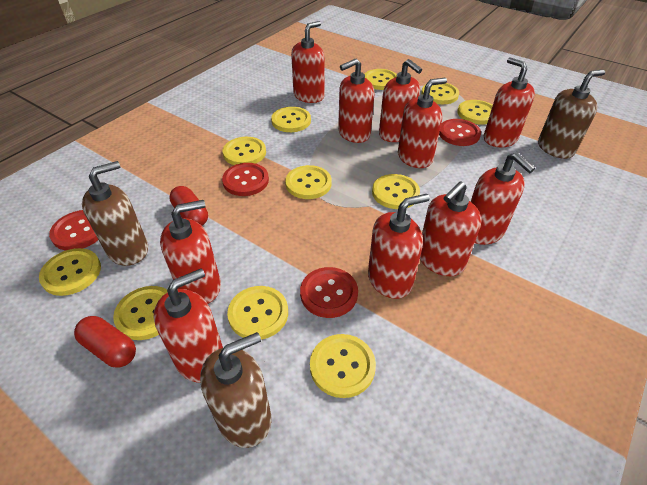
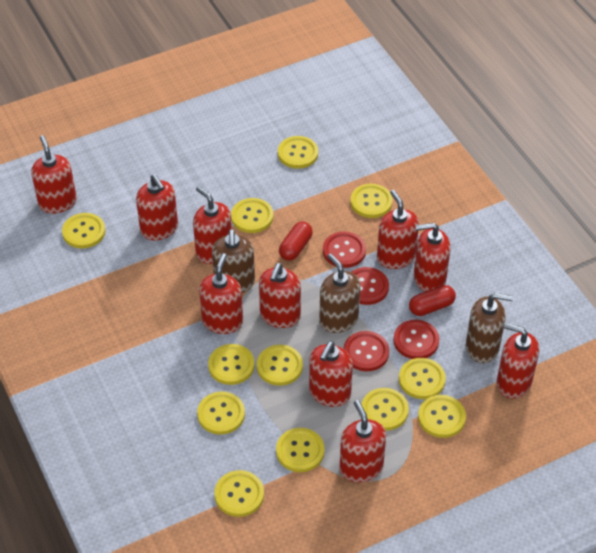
yellow button: [39,248,101,296] [113,286,167,340] [223,137,266,165] [227,286,288,340] [271,107,311,132] [285,165,332,199] [310,334,376,398] [365,69,397,90] [372,174,420,209] [421,83,459,104] [457,100,493,125] = 11 -> [62,213,105,248] [197,392,245,435] [208,344,254,385] [214,470,264,517] [231,198,273,233] [257,345,303,386] [276,428,325,472] [278,136,318,169] [350,184,392,218] [362,388,409,431] [399,358,446,399] [418,395,466,438] = 12

